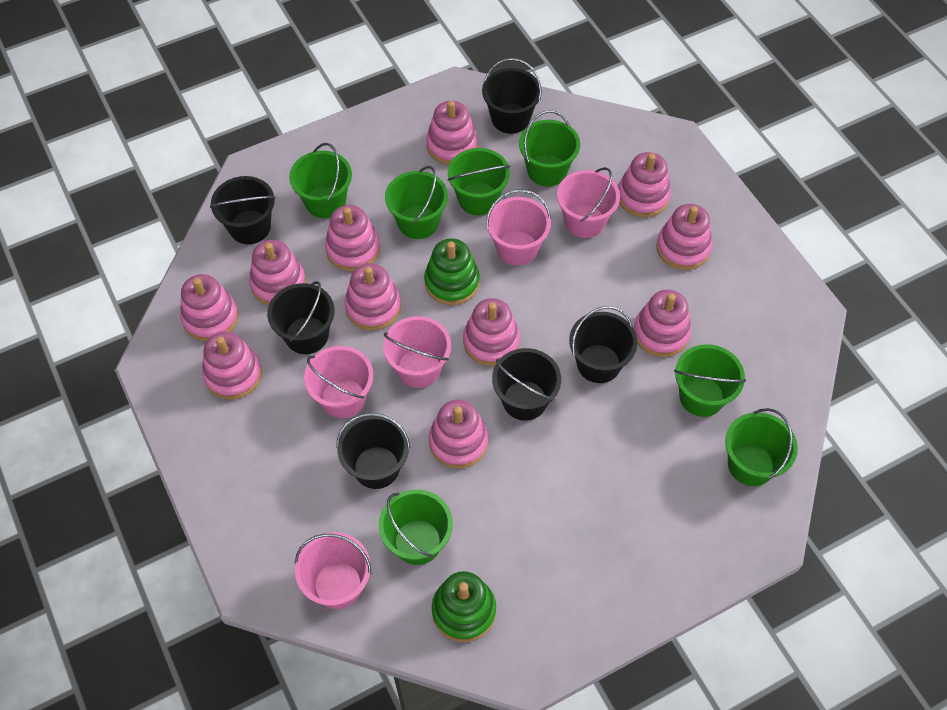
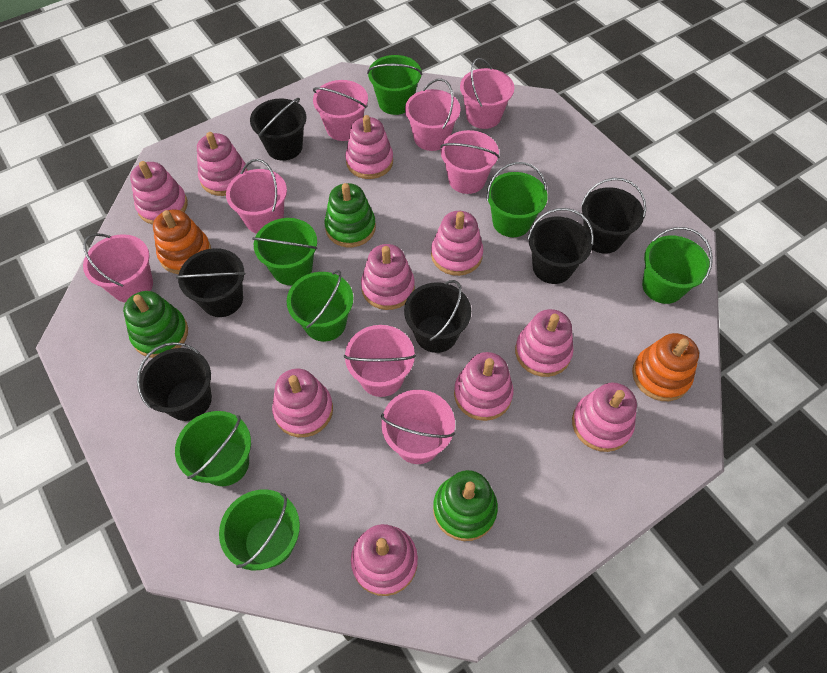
green stacking toy: [424,238,480,305] [432,571,496,642] = 2 -> [123,291,188,358] [324,183,376,247] [433,470,498,541] = 3
orange stacking toy: none = 0 -> [153,209,211,274] [632,333,699,401] = 2
pink bucket: [294,532,371,609] [304,346,373,418] [383,316,451,388] [486,189,551,266] [557,167,620,238] = 5 -> [83,233,153,303] [226,159,287,234] [313,80,368,141] [344,325,416,397] [381,390,455,464] [405,79,460,151] [440,130,499,194] [460,58,514,129] = 8
pink stacking toy: [180,274,239,341] [202,331,262,400] [249,240,306,306] [325,205,380,271] [345,263,401,330] [426,101,478,165] [429,400,488,468] [463,298,520,366] [618,152,671,218] [634,290,691,357] [656,204,712,270] = 11 -> [130,161,188,225] [197,132,248,196] [272,368,333,437] [345,115,393,179] [351,524,418,596] [361,244,415,310] [431,211,484,276] [454,352,513,421] [515,309,574,377] [572,383,637,452] = 10

